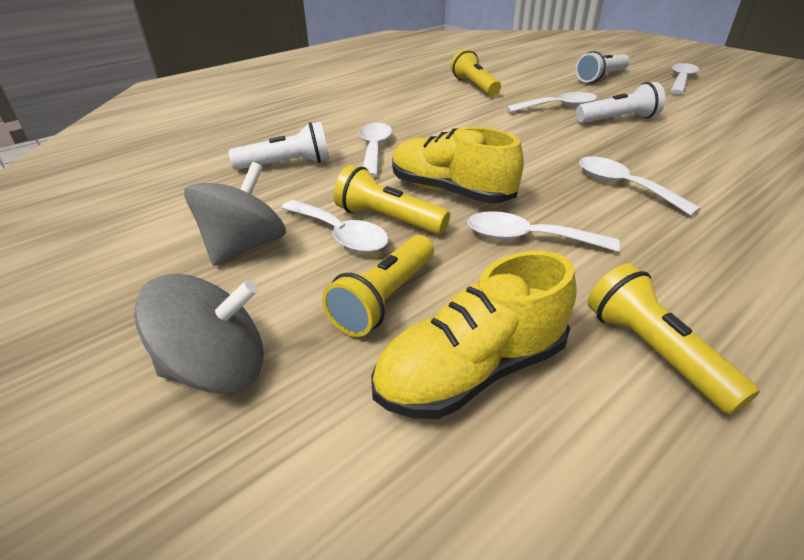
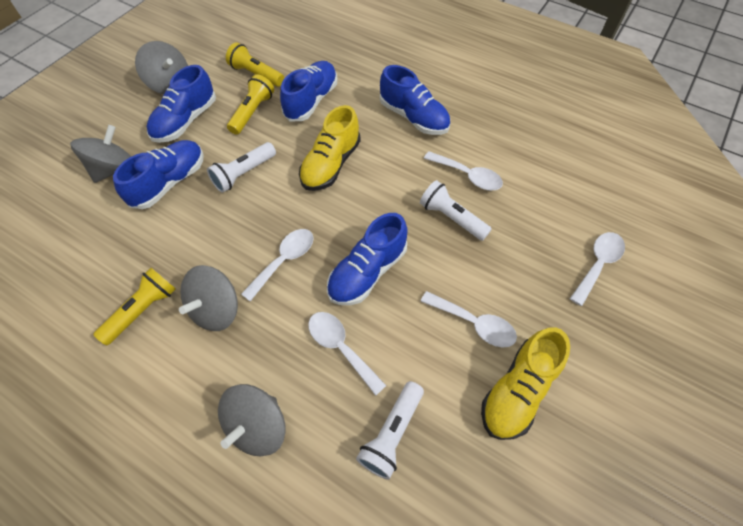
blue shoe: none = 0 -> [113,140,204,209] [147,65,216,143] [280,61,337,121] [327,213,408,305] [380,65,450,135] = 5
grey spinning top: [134,274,264,393] [184,162,286,266] = 2 -> [70,125,131,183] [135,41,188,94] [179,265,238,331] [218,384,286,456] = 4
white spoon: [281,200,389,253] [360,123,392,177] [467,211,620,252] [506,92,597,113] [579,156,701,216] [670,63,699,94] = 6 -> [241,229,314,302] [308,312,387,396] [420,291,517,348] [424,151,503,190] [570,232,625,306] = 5
yellow flashlight: [322,235,434,337] [334,165,450,234] [451,49,501,96] [588,263,760,415] = 4 -> [93,268,176,345] [226,42,284,87] [227,74,274,135] = 3

